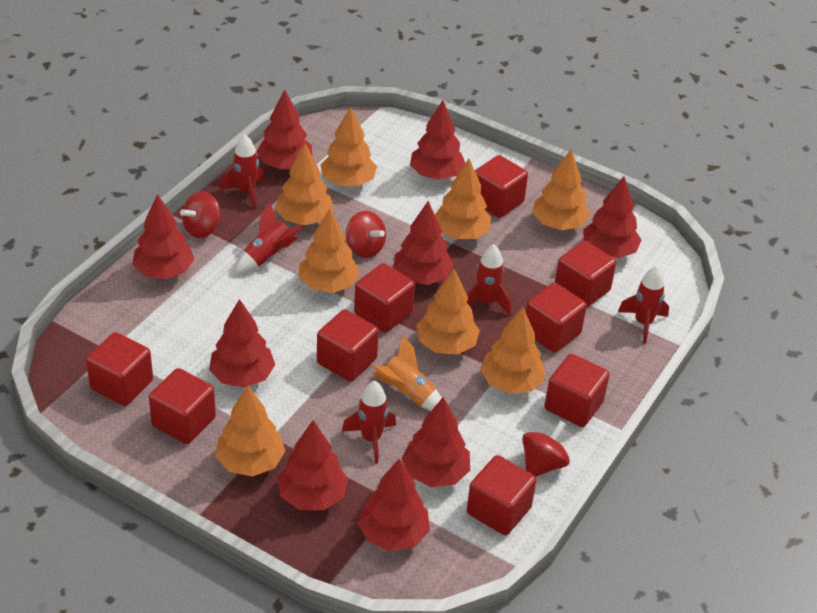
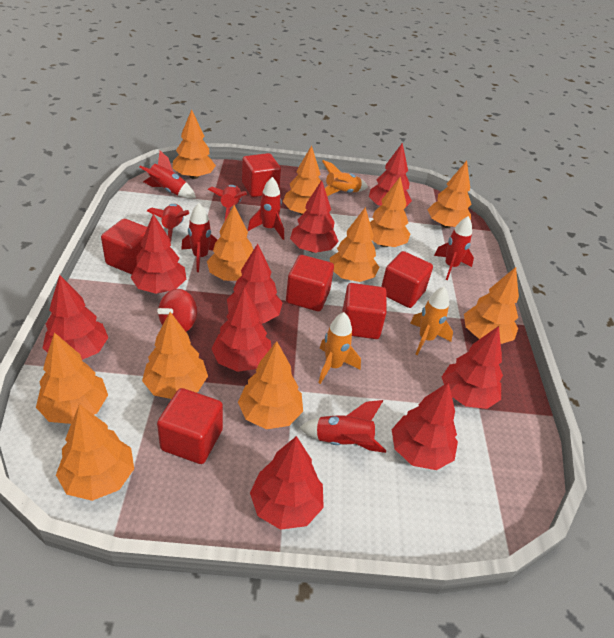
orange rocket: [371,336,442,411] = 1 -> [318,312,361,384] [322,160,368,196] [410,287,453,355] = 3
orange tree: [215,385,285,477] [275,143,334,225] [299,209,360,293] [320,106,377,186] [416,269,480,355] [435,159,491,239] [480,307,545,394] [532,149,590,230] = 8 -> [36,332,108,424] [56,404,134,501] [142,312,208,399] [172,109,216,179] [207,205,253,281] [238,341,303,429] [283,146,321,215] [330,207,379,282] [370,177,410,247] [428,161,471,228] [464,267,519,344] = 11
red cube: [86,332,153,406] [149,368,216,444] [317,309,379,382] [354,263,415,333] [467,455,537,536] [475,155,528,218] [525,283,587,353] [544,354,610,427] [555,241,616,308] = 9 -> [101,219,147,274] [157,388,223,464] [242,153,281,197] [286,255,334,311] [342,283,387,339] [381,251,433,308] = 6
red rocket: [220,134,265,209] [235,202,303,274] [342,381,396,464] [467,244,511,315] [618,266,669,344] = 5 -> [139,151,196,199] [147,204,189,242] [181,203,218,272] [208,185,247,220] [248,177,284,240] [299,400,386,453] [434,216,474,280] = 7
red spinning top: [180,191,220,238] [346,211,386,258] [522,420,570,477] = 3 -> [157,289,197,332] = 1

